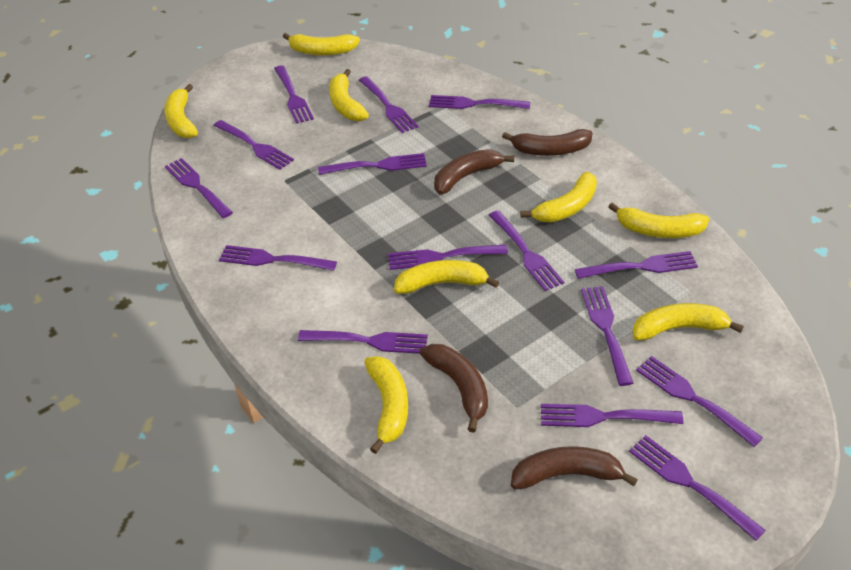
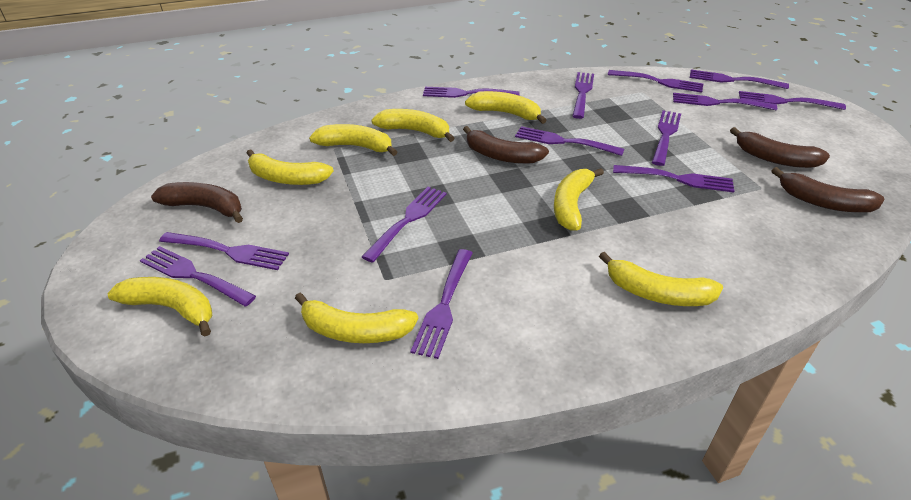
purple fork: [165,158,233,218] [214,120,294,170] [219,245,337,271] [274,65,314,124] [298,330,428,354] [318,153,427,175] [359,76,419,133] [388,244,508,270] [429,95,530,109] [489,210,564,291] [541,404,683,427] [575,251,698,279] [581,286,633,386] [629,435,766,541] [636,356,763,447] = 15 -> [140,246,256,307] [159,232,289,270] [362,187,447,263] [411,249,472,359] [423,87,520,98] [515,126,624,156] [573,72,594,119] [608,70,703,92] [613,165,735,192] [652,110,681,166] [673,93,777,110] [690,70,789,89] [739,91,846,110] = 13

